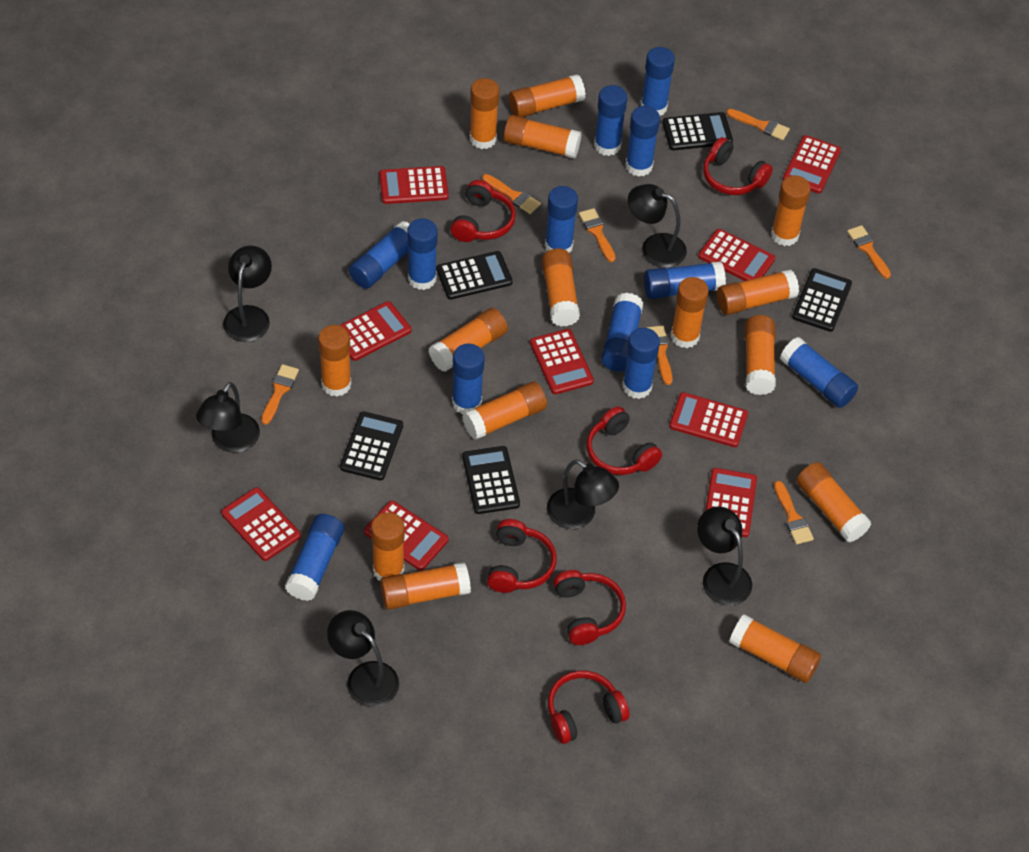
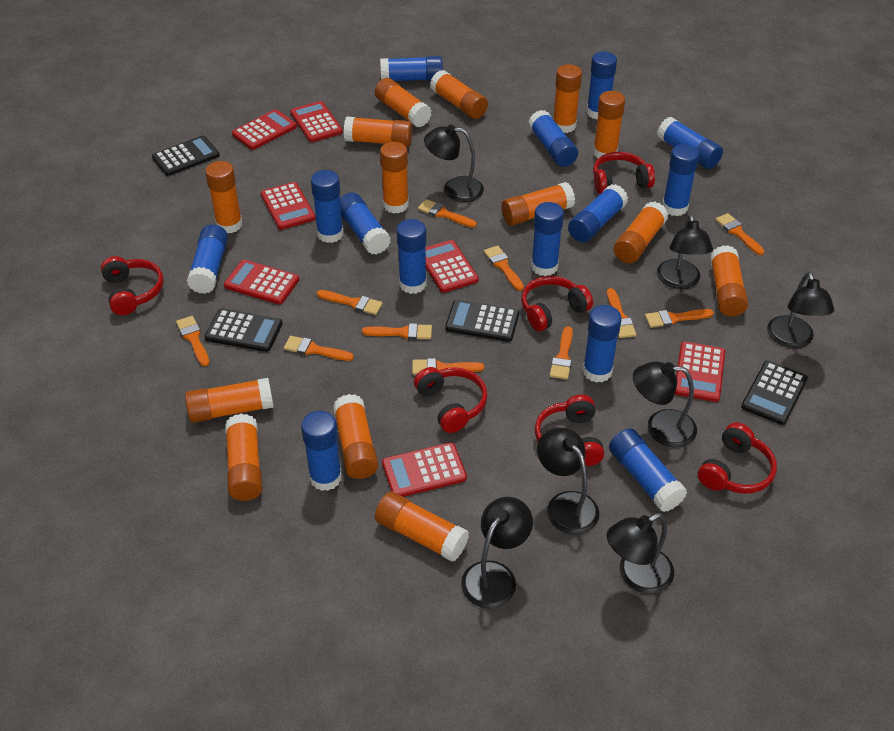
black calculator: [340,411,403,480] [436,251,513,300] [462,446,520,514] [662,112,733,150] [792,268,852,332] = 5 -> [152,136,220,176] [205,309,283,352] [445,299,519,342] [741,360,808,425] = 4
black lamp: [196,382,260,453] [223,246,272,342] [327,610,399,707] [547,459,619,529] [628,184,687,268] [697,506,752,606] = 6 -> [424,125,484,202] [461,497,533,608] [537,427,599,534] [607,513,674,594] [633,361,697,447] [657,214,713,289] [767,272,834,348] = 7
blue glue stick: [285,514,344,601] [349,221,410,289] [407,219,438,290] [452,344,485,415] [545,186,578,253] [594,85,627,156] [601,293,643,372] [623,328,660,399] [626,106,660,177] [641,47,675,116] [644,261,726,299] [780,337,858,408] = 12 -> [187,225,228,294] [301,411,342,491] [311,170,344,243] [340,192,391,255] [380,56,443,81] [396,219,427,294] [528,110,578,167] [531,202,564,276] [568,184,628,242] [583,305,622,383] [587,51,617,119] [609,428,687,512] [657,117,723,169] [662,144,699,216] = 14
orange brush: [261,364,299,425] [482,174,541,214] [579,208,616,262] [646,326,673,385] [726,109,790,140] [774,481,814,545] [847,225,891,279] = 7 -> [176,316,210,366] [284,336,354,361] [317,290,383,315] [362,323,432,340] [412,358,484,375] [418,199,477,228] [484,246,524,291] [550,326,573,380] [607,288,636,338] [645,309,714,328] [715,213,764,255] = 11
orange glue stick: [318,325,352,397] [371,512,405,581] [380,562,471,610] [429,308,508,372] [462,381,547,440] [470,78,500,149] [504,115,582,158] [509,74,585,117] [542,248,580,326] [671,277,709,348] [717,269,799,315] [729,614,821,683] [745,315,776,395] [771,175,811,246] [796,462,871,543] = 15 -> [185,378,274,423] [205,161,243,233] [225,414,262,501] [333,394,378,479] [344,116,412,147] [375,78,432,127] [375,492,469,562] [380,142,409,214] [430,70,488,119] [501,182,575,226] [553,64,582,133] [593,91,625,159] [614,202,668,263] [710,245,748,316] = 14
red calculator: [221,487,301,561] [339,301,411,361] [364,501,448,570] [379,166,449,204] [530,329,594,394] [669,392,748,447] [698,229,775,281] [705,468,757,537] [783,135,841,194] = 9 -> [224,260,299,304] [232,109,297,150] [261,182,316,230] [290,101,343,142] [382,442,467,497] [425,240,479,293] [675,342,725,402] = 7

